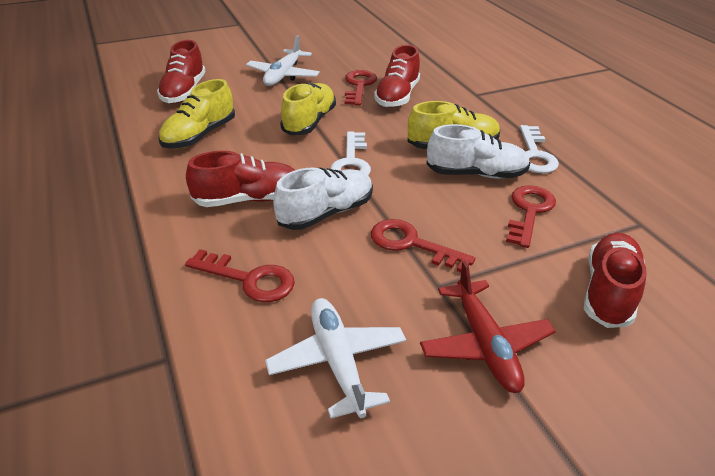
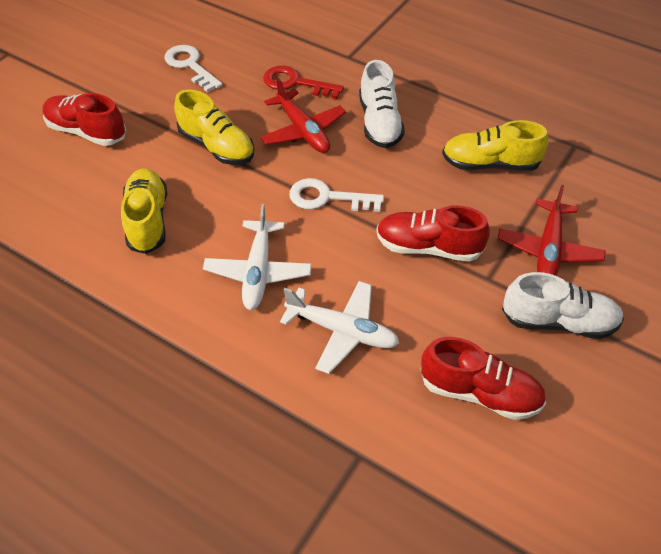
red key: [185,249,295,302] [344,70,377,106] [371,219,475,272] [506,185,556,248] = 4 -> [263,66,344,99] = 1
red plane: [420,261,556,393] = 1 -> [260,78,346,153] [497,185,605,276] = 2
red shoe: [157,40,206,103] [186,151,295,207] [374,45,420,107] [584,233,647,328] = 4 -> [43,93,126,146] [376,205,490,262] [421,337,546,420] = 3

